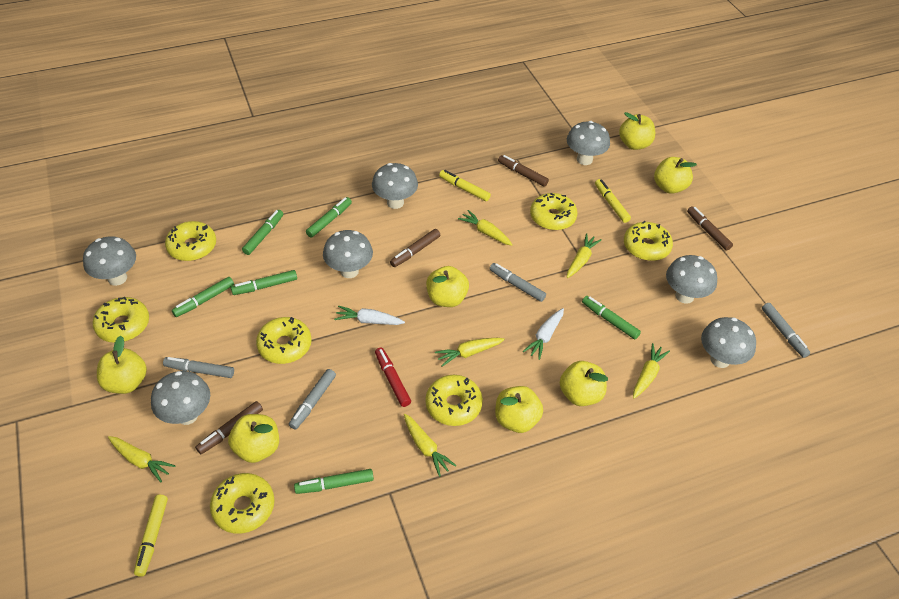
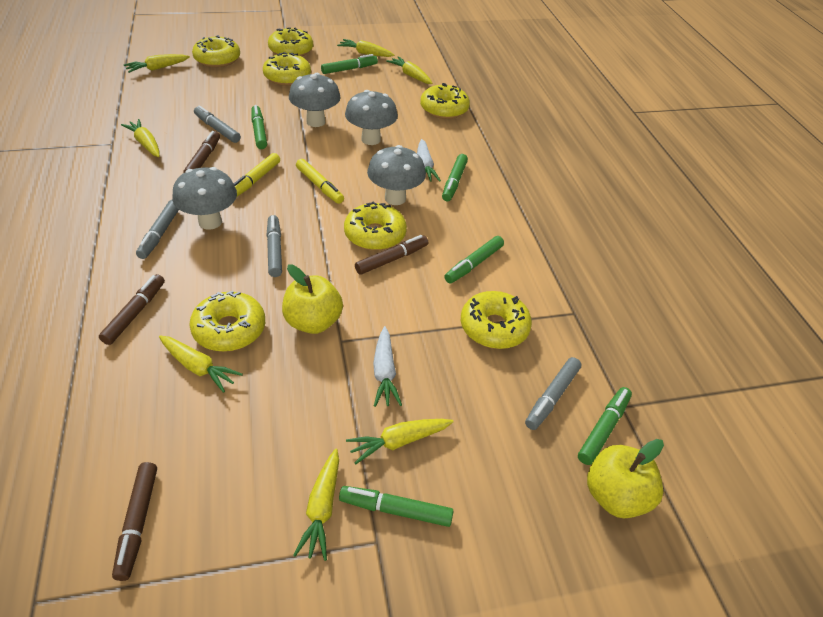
grey mushroom: [83,236,136,286] [151,371,210,425] [323,230,373,278] [372,163,418,209] [567,121,610,165] [666,255,717,304] [701,317,756,368] = 7 -> [172,167,237,230] [289,73,341,127] [345,90,398,145] [367,145,426,205] = 4
red marker: [375,348,411,407] = 1 -> none = 0
yellow apple: [97,336,147,394] [228,414,279,463] [426,266,469,307] [495,386,543,433] [560,361,608,406] [619,112,655,150] [654,157,697,194] = 7 -> [282,265,343,334] [587,439,664,519] = 2
yellow carrot: [108,436,176,483] [404,414,457,477] [435,338,505,367] [458,210,513,246] [567,233,602,278] [633,343,670,399] = 6 -> [121,119,160,157] [124,54,190,73] [159,335,243,393] [293,449,339,561] [337,39,394,57] [346,419,454,464] [386,56,432,84] = 7
yellow marker: [134,495,168,577] [439,170,491,201] [595,179,631,223] = 3 -> [234,153,280,197] [296,159,344,204] = 2

